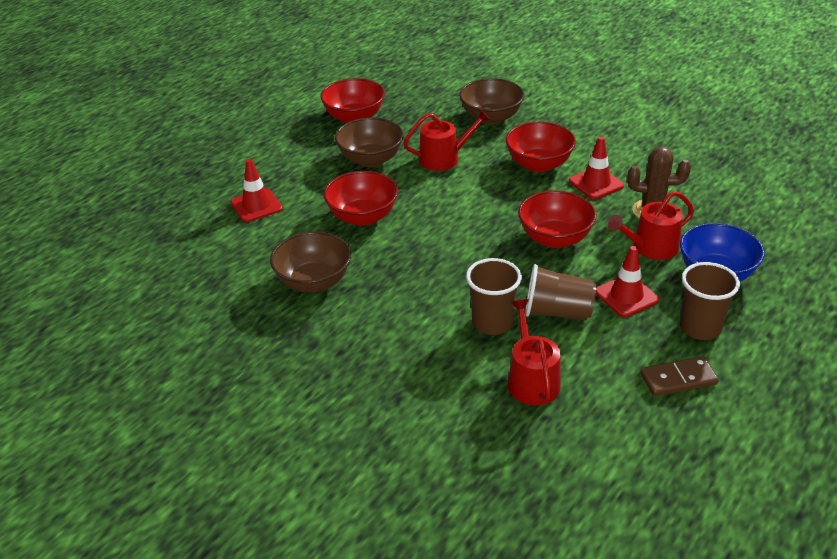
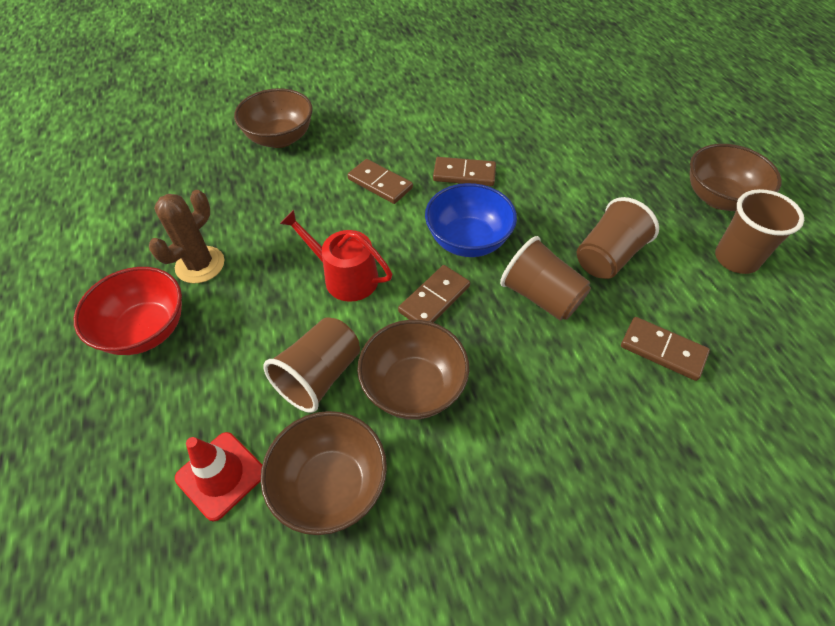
brown bowl: [270,231,351,292] [335,117,404,167] [459,78,524,125] = 3 -> [234,88,313,148] [260,411,387,535] [357,320,469,420] [690,144,782,211] = 4
brown cup: [466,258,522,335] [525,264,596,321] [680,262,740,340] = 3 -> [263,317,360,413] [500,236,591,321] [577,197,659,279] [715,189,804,274] = 4
brown domino: [640,356,719,396] = 1 -> [347,159,413,204] [398,265,470,323] [433,157,496,186] [621,317,710,381] = 4
red bowl: [321,78,385,123] [324,171,398,226] [506,122,576,172] [518,190,597,248] = 4 -> [74,267,182,355] = 1
red traffic cone: [231,159,283,222] [569,137,624,199] [596,246,659,317] = 3 -> [175,432,262,521] = 1
red watering can: [404,109,491,171] [508,299,561,405] [608,191,694,260] = 3 -> [280,210,392,302] = 1

